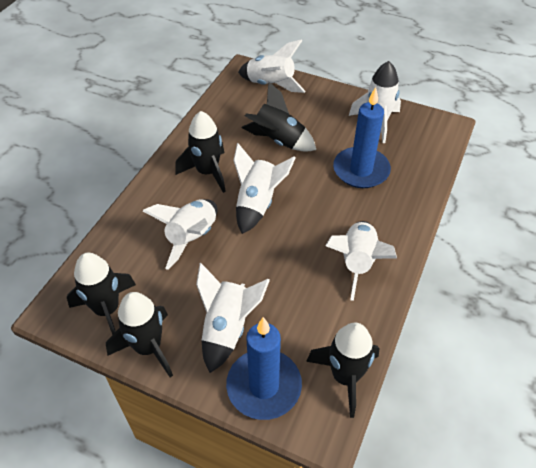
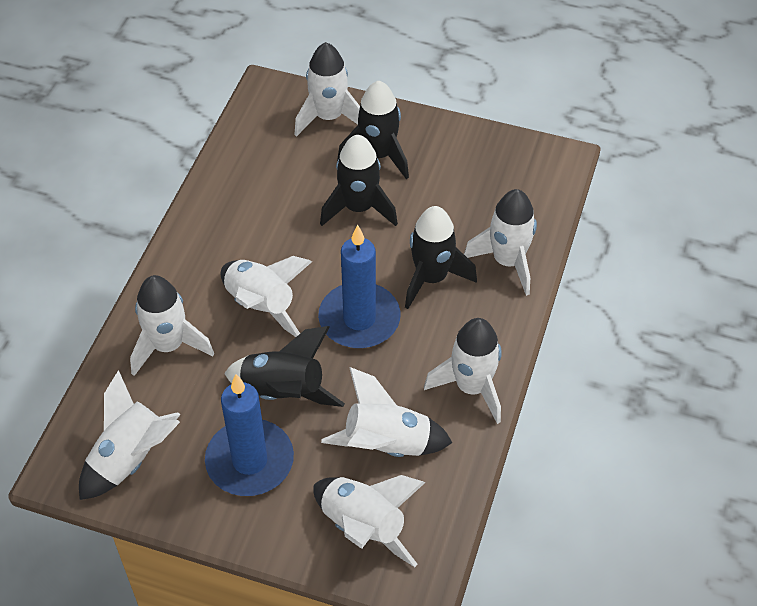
black rocket: [67,253,136,335] [106,292,173,377] [175,111,226,193] [241,82,316,152] [306,323,380,418] = 5 -> [224,326,345,407] [320,135,398,226] [337,80,409,179] [405,206,477,309] = 4
white rocket: [143,199,217,270] [196,263,270,373] [233,143,296,234] [238,40,306,93] [326,221,397,301] [349,61,401,143] = 6 -> [79,370,180,500] [130,275,214,376] [221,256,312,337] [294,42,360,137] [313,475,426,567] [321,367,452,457] [424,318,501,424] [464,189,537,296] = 8

